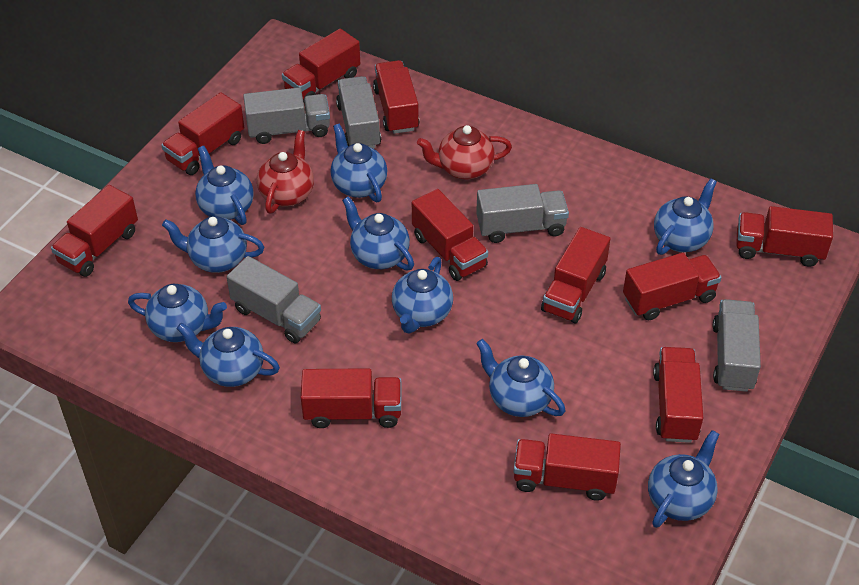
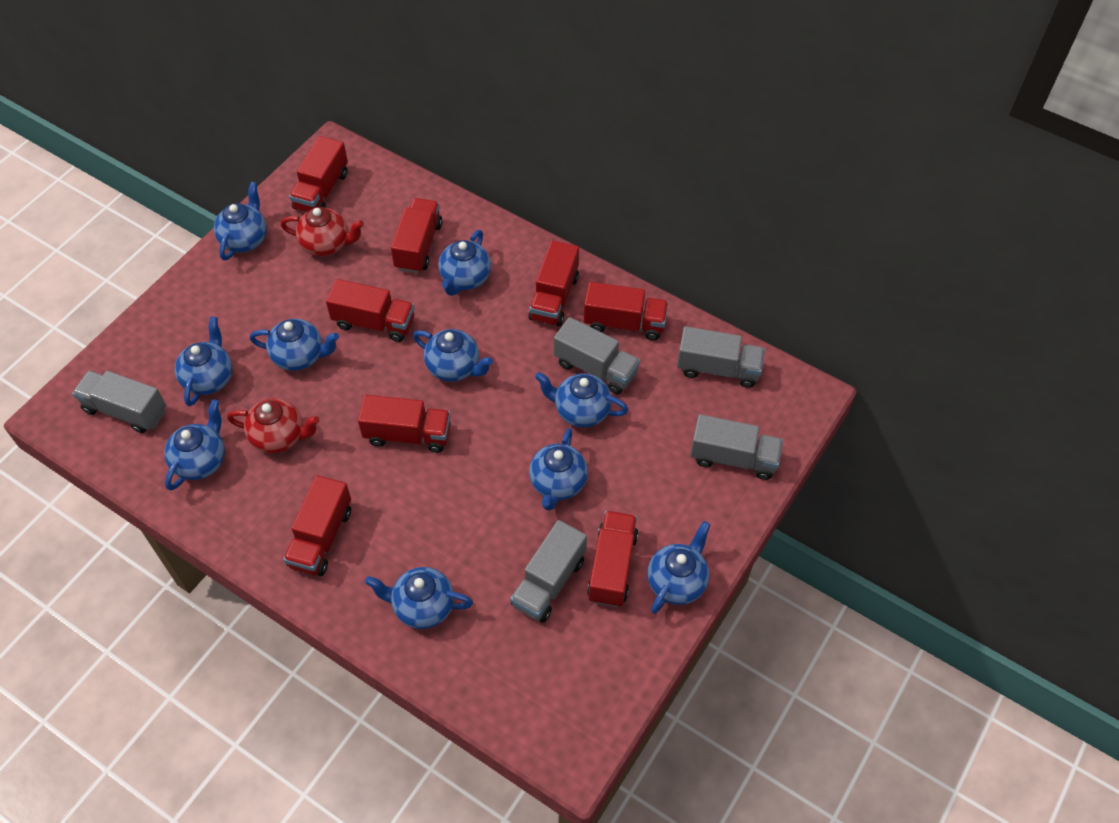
red truck: [51,185,138,277] [161,92,244,175] [282,29,360,104] [301,368,401,428] [373,60,420,134] [412,189,488,281] [514,433,621,501] [541,227,610,324] [623,253,722,320] [653,347,703,443] [736,206,833,267] = 11 -> [283,475,351,576] [289,136,348,212] [326,279,415,342] [358,395,451,453] [391,198,442,273] [528,240,579,326] [584,282,668,341] [587,511,638,607] = 8

